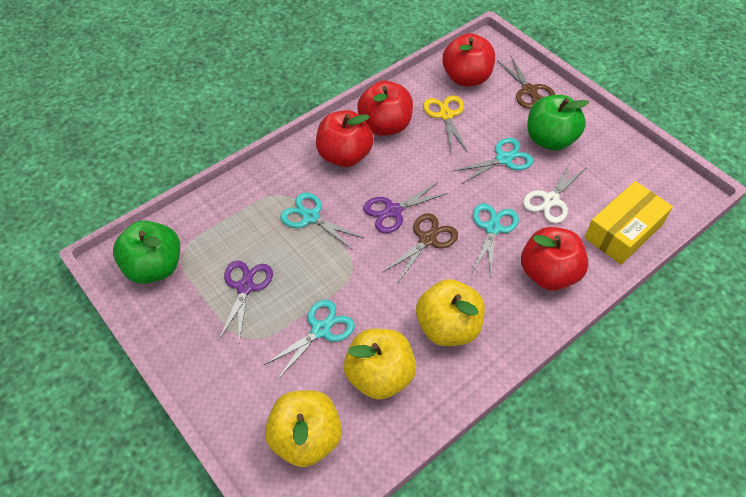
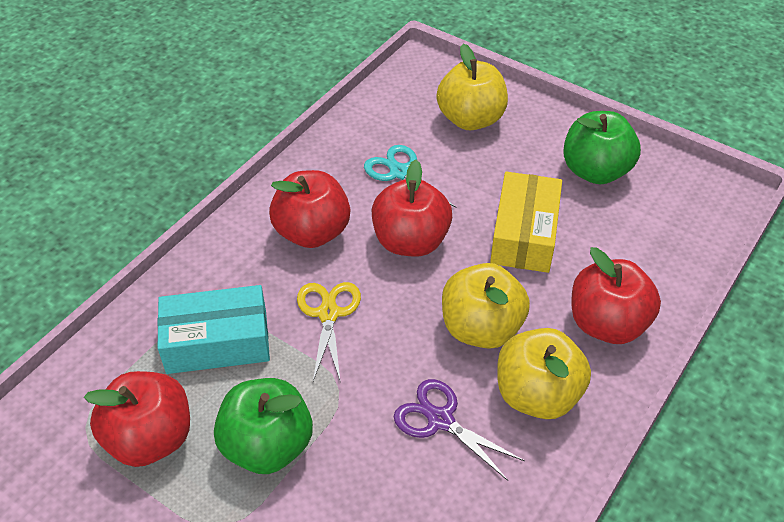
brown scissors: [383,213,458,284] [497,56,555,109] = 2 -> none = 0
purple scissors: [219,261,273,343] [363,182,448,233] = 2 -> [394,379,525,481] = 1
turquoise box: none = 0 -> [157,285,270,374] = 1
turquoise scissors: [264,300,355,379] [280,193,364,250] [453,138,533,184] [472,203,519,278] = 4 -> [364,145,456,207] = 1
white scissors: [523,161,586,224] = 1 -> none = 0

